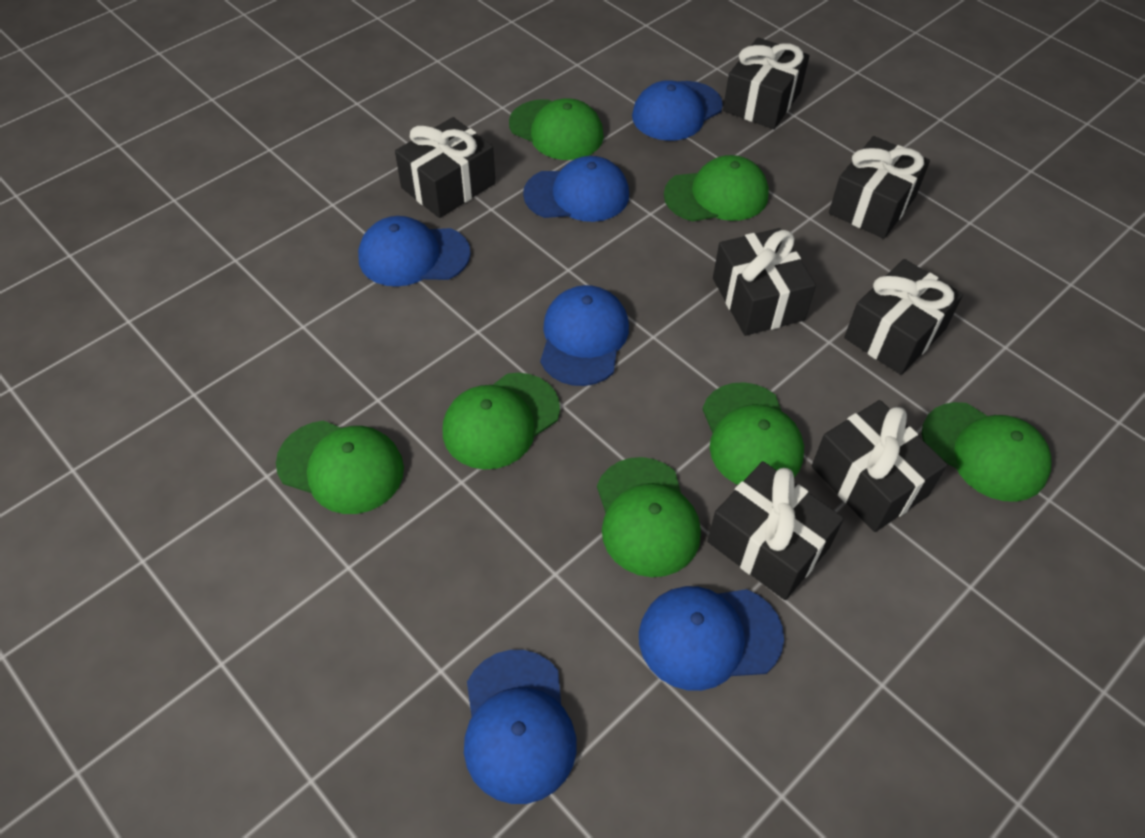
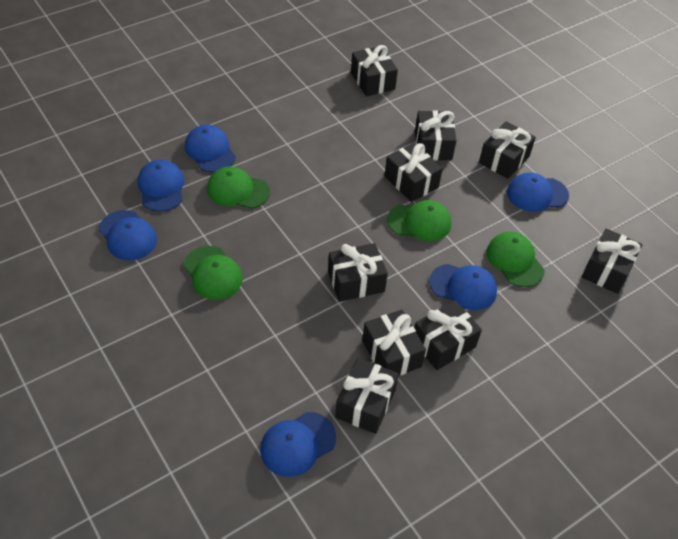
black gift: [395,117,496,218] [707,461,844,600] [713,228,816,336] [723,37,810,129] [812,400,947,532] [829,136,930,239] [844,259,963,375] = 7 -> [328,243,388,302] [335,358,399,434] [351,45,398,96] [362,310,426,376] [384,143,443,202] [414,301,482,370] [415,111,457,160] [479,121,536,179] [582,228,642,294] = 9
green cap: [276,420,404,514] [443,373,560,469] [509,98,604,160] [597,457,701,577] [664,155,769,222] [702,382,804,485] [922,402,1051,502] = 7 -> [184,246,243,300] [207,166,270,209] [387,200,452,241] [486,232,545,287] = 4

